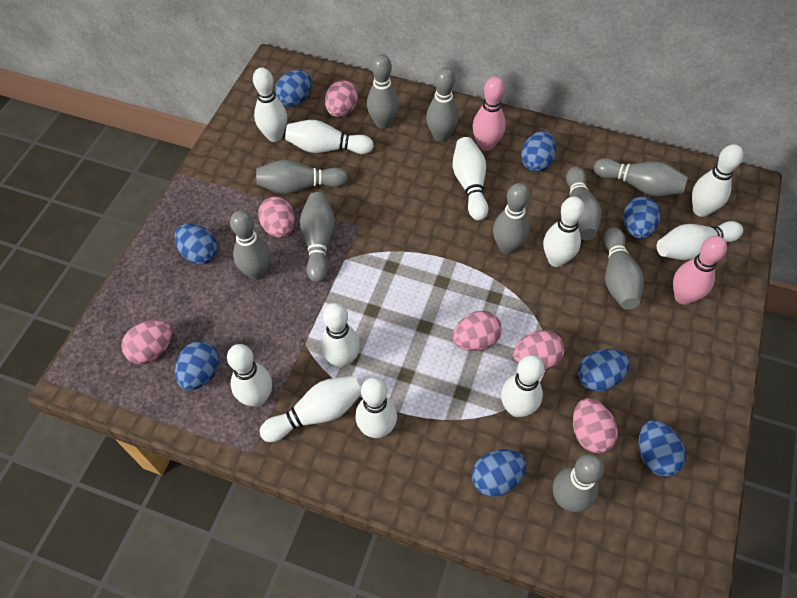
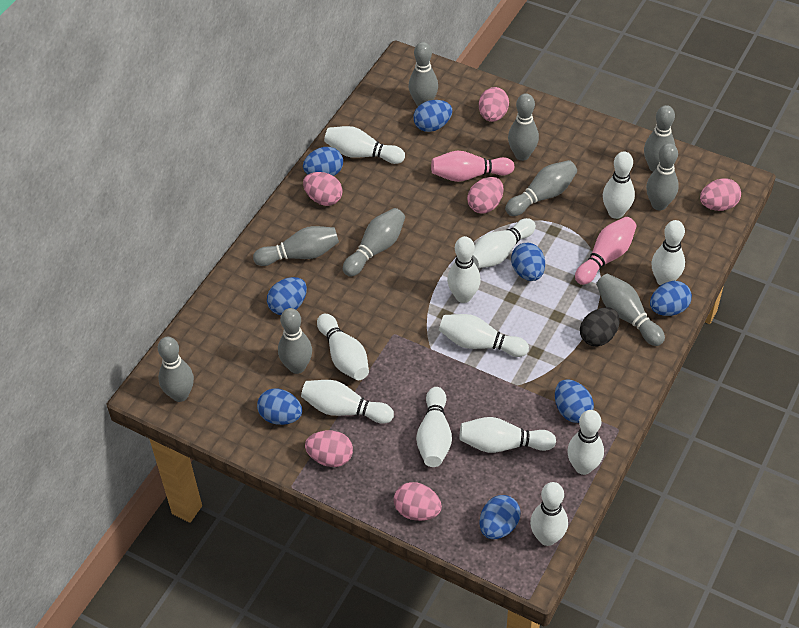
black egg: none = 0 -> [580,307,620,347] = 1
white bowling pin: [227,344,272,407] [253,68,287,142] [260,375,361,442] [285,120,374,154] [320,303,360,368] [355,377,397,438] [453,137,488,221] [501,355,544,417] [543,196,585,267] [657,221,743,260] [692,144,744,217] = 11 -> [301,380,394,424] [317,314,369,380] [324,126,405,164] [416,387,452,467] [439,314,529,357] [447,236,481,303] [460,417,556,453] [472,218,536,268] [530,482,568,546] [567,410,604,475] [603,151,635,219] [651,220,685,286] = 12

